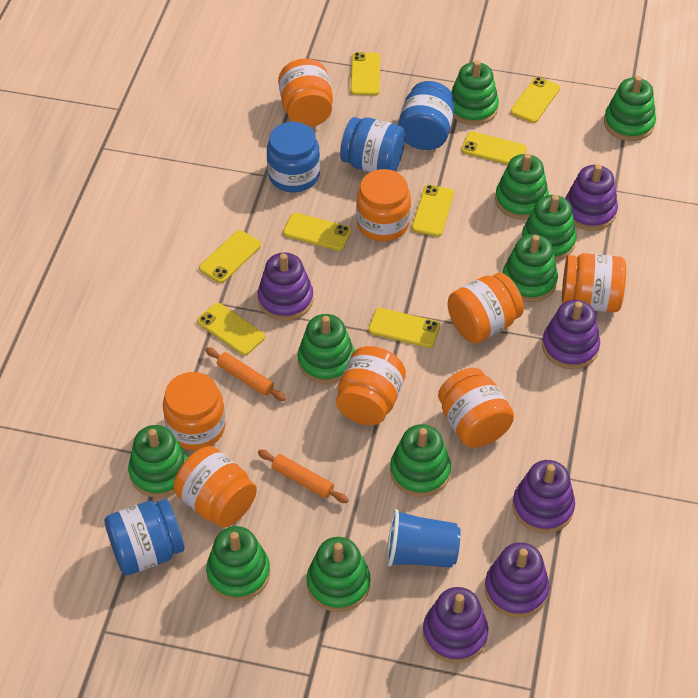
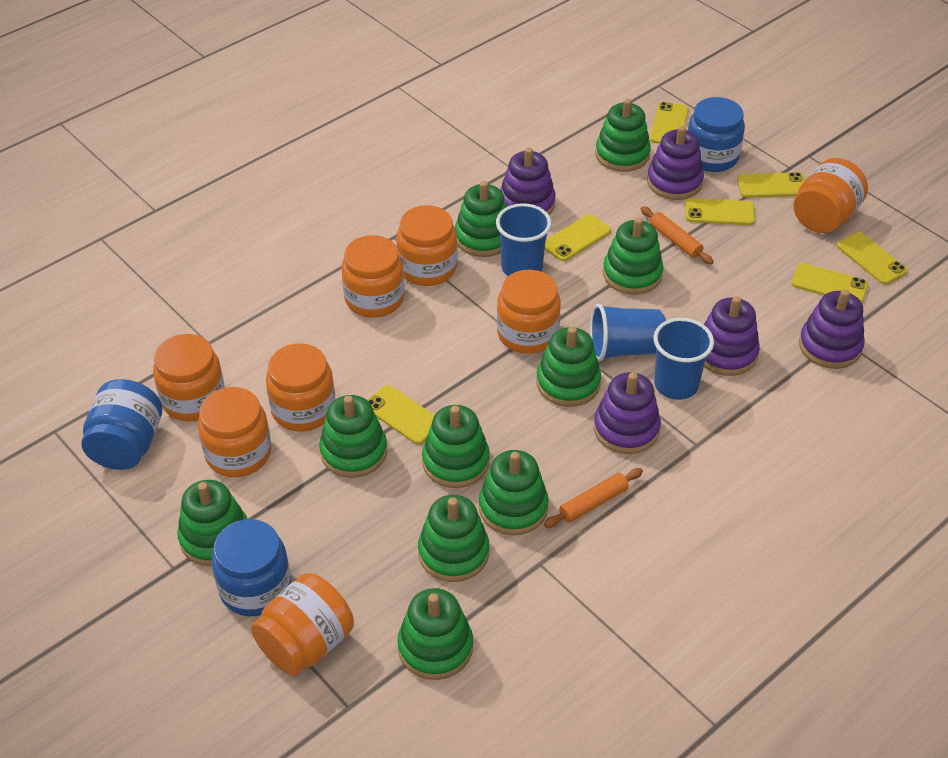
blue cup: [387,509,461,568] = 1 -> [496,203,551,276] [590,303,666,361] [653,318,714,400] = 3
blue jar: [105,499,184,575] [267,122,320,192] [340,117,405,172] [398,81,454,150] = 4 -> [81,379,162,470] [212,519,291,616] [688,97,745,172] = 3
purple stacking toy: [258,252,314,321] [423,587,488,663] [485,542,549,618] [513,460,575,533] [542,300,600,369] [565,164,618,231] = 6 -> [500,147,556,215] [594,372,661,454] [647,126,704,200] [704,296,760,376] [799,289,865,369] = 5
yellow phone: [197,303,265,355] [199,230,261,283] [283,213,351,251] [351,52,380,95] [369,308,440,348] [412,185,454,237] [461,132,527,165] [511,77,560,123] = 8 -> [367,385,434,445] [545,214,611,261] [650,102,689,144] [685,198,755,225] [737,172,805,198] [791,263,868,303] [836,232,908,285] = 7

